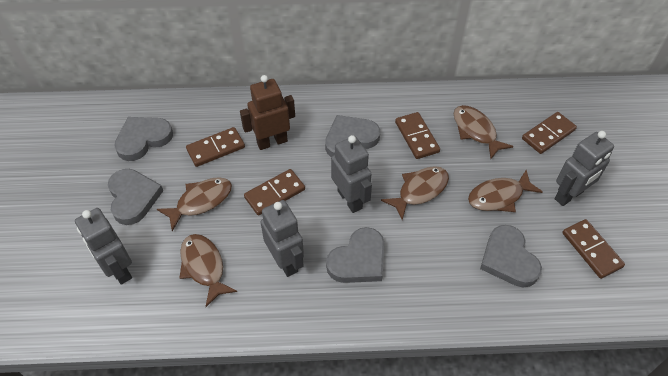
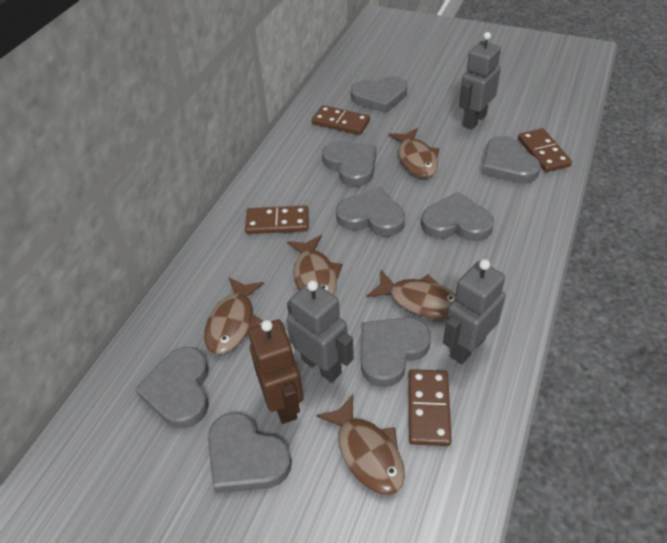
brown domino: [186,127,245,167] [244,169,305,215] [395,112,440,159] [522,112,577,154] [562,219,625,279] = 5 -> [245,206,309,234] [312,105,370,135] [409,369,452,446] [518,128,572,172] = 4
grey heart: [108,169,163,225] [114,117,173,161] [325,115,380,157] [326,227,384,283] [480,225,542,287] = 5 -> [135,347,209,429] [208,412,292,493] [322,141,376,187] [336,187,405,237] [351,76,407,113] [361,318,431,387] [421,192,494,241] [481,136,541,184] = 8
grey robot: [75,208,132,284] [261,200,304,277] [331,135,372,213] [555,131,614,206] = 4 -> [287,280,354,383] [443,259,505,364] [459,32,501,130] = 3

